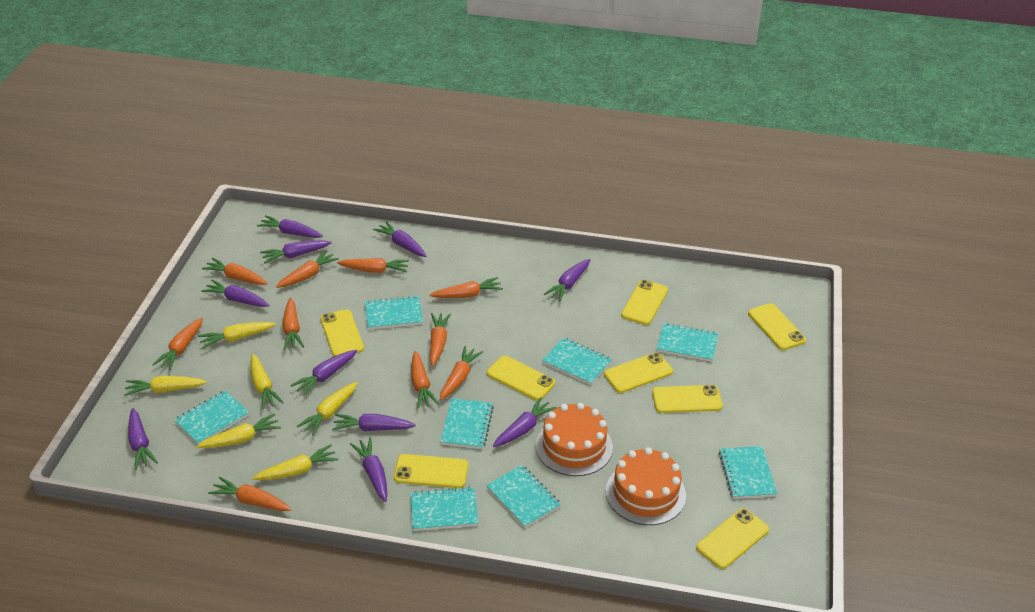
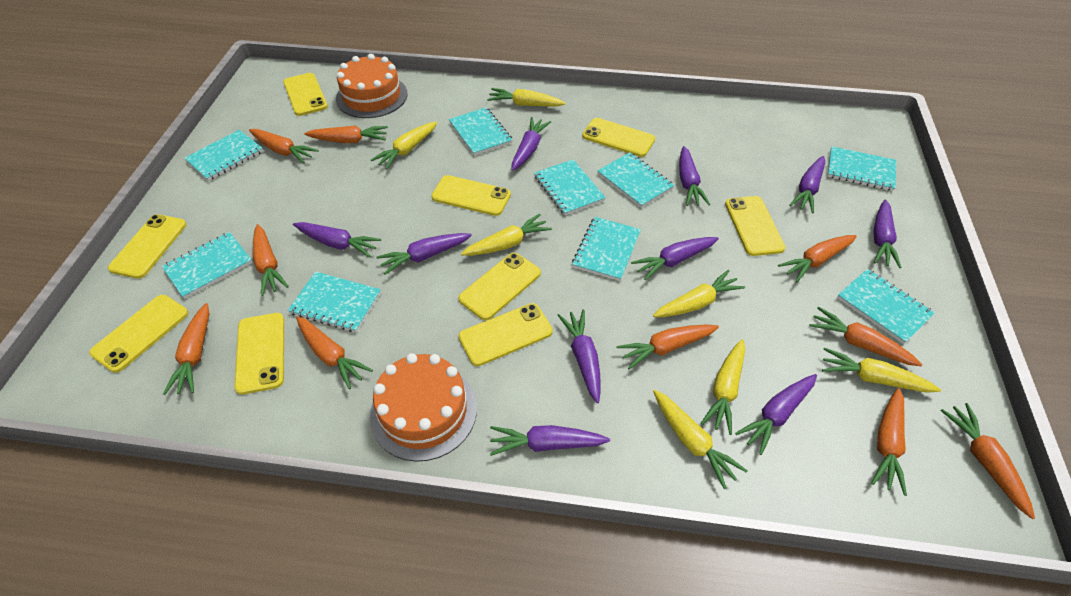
turquoise notebook: [174,390,249,444] [365,296,423,330] [410,487,479,531] [440,398,494,449] [486,465,561,528] [542,337,612,385] [657,323,719,362] [719,446,777,499] = 8 -> [162,232,253,299] [184,130,263,181] [288,271,381,332] [449,107,513,156] [534,159,606,215] [572,217,641,281] [597,152,675,208] [827,146,896,191] [837,269,935,344] = 9
yellow carrot: [124,376,207,396] [196,413,281,448] [198,322,276,349] [251,354,284,409] [252,445,338,480] [296,382,358,436] = 6 -> [371,122,437,170] [461,214,552,256] [487,88,566,106] [653,270,745,317] [653,390,748,489] [701,339,745,435] [822,347,941,393] = 7
yellow phone: [320,309,364,356] [394,454,468,488] [487,356,555,401] [604,353,673,393] [621,280,668,325] [652,385,723,413] [696,508,769,569] [748,303,806,350] = 8 -> [89,295,188,373] [108,214,187,279] [234,313,284,395] [283,73,328,116] [431,175,511,216] [458,253,541,320] [459,303,553,366] [582,118,655,157] [725,196,785,256] = 9

